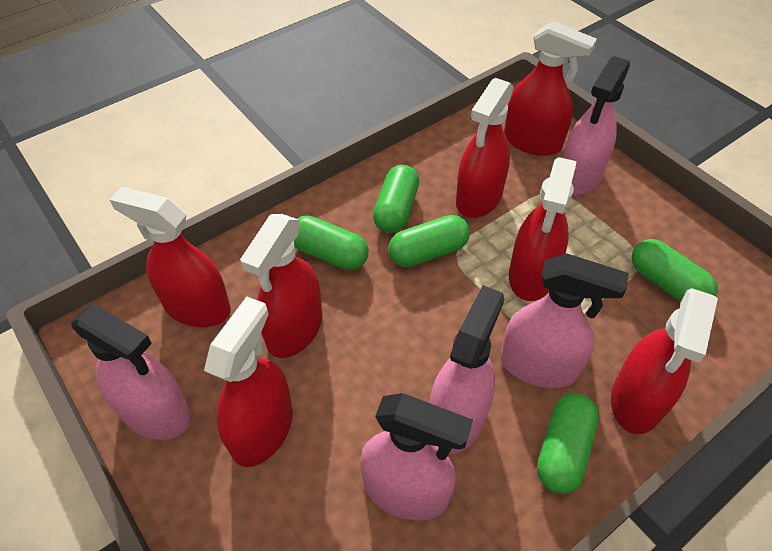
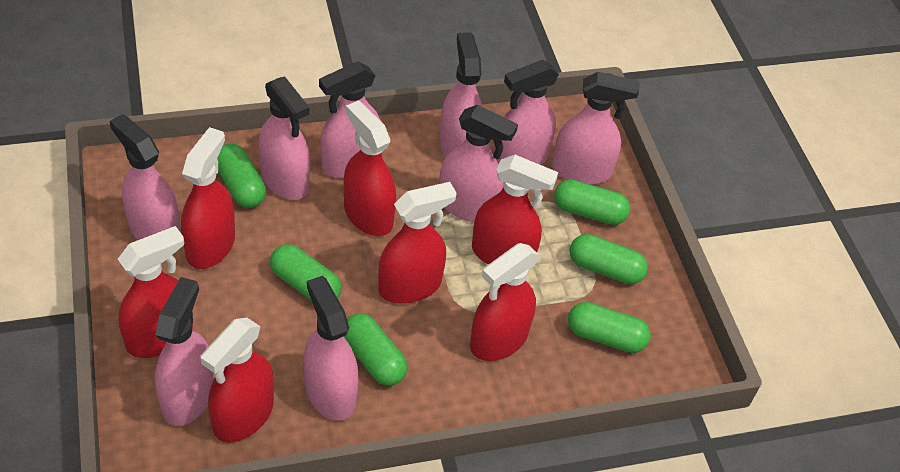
green capsule: [294,216,368,270] [373,165,419,233] [388,215,470,267] [537,393,599,494] [632,239,718,302] = 5 -> [217,144,266,208] [270,244,341,301] [343,313,407,386] [554,179,630,225] [568,302,651,353] [570,234,648,284] = 6
pink spray bottle: [71,304,191,440] [360,393,473,521] [429,285,504,454] [501,253,629,388] [563,56,630,195] = 5 -> [110,114,181,240] [155,277,214,426] [259,76,310,200] [304,276,359,421] [319,61,381,178] [439,32,483,158] [439,105,518,222] [494,60,559,165] [552,72,639,185] = 9

